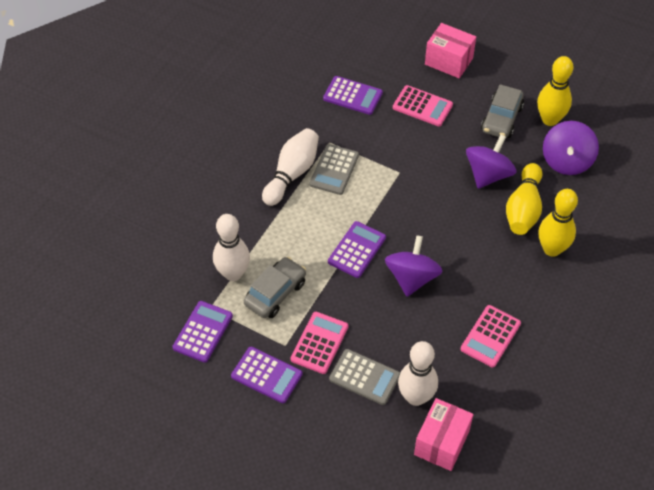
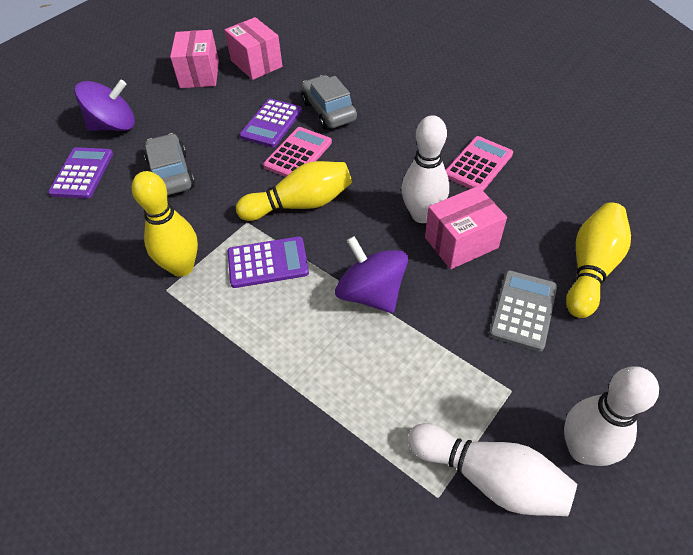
grey calculator: [310,144,359,195] [329,349,400,405] = 2 -> [489,270,557,352] = 1
pink box: [414,398,473,471] [425,23,476,78] = 2 -> [170,30,219,88] [225,17,283,80] [425,186,507,269] = 3
pink calculator: [290,312,348,374] [393,85,453,126] [460,305,521,367] = 3 -> [263,127,332,177] [446,136,513,191] = 2
purple calculator: [172,301,233,363] [231,346,303,403] [323,76,383,115] [328,221,386,278] = 4 -> [48,147,113,199] [228,236,309,288] [240,99,302,147] = 3
purple spinning top: [385,235,443,297] [466,135,517,189] [543,121,599,175] = 3 -> [75,80,135,131] [335,236,408,313] = 2

